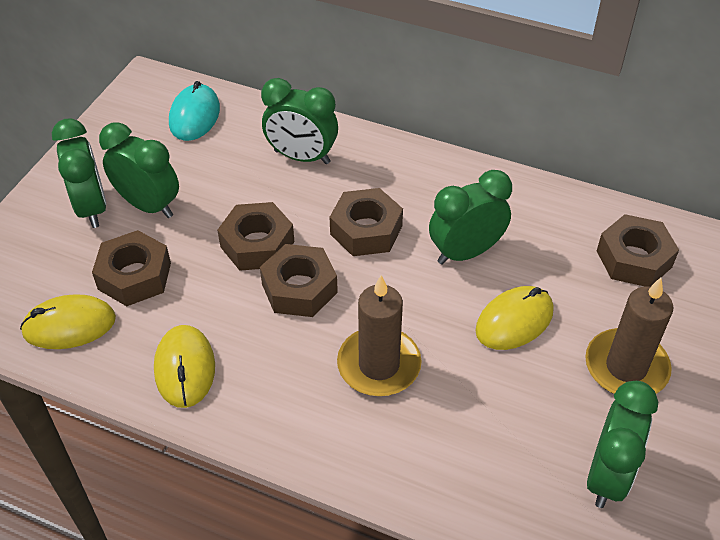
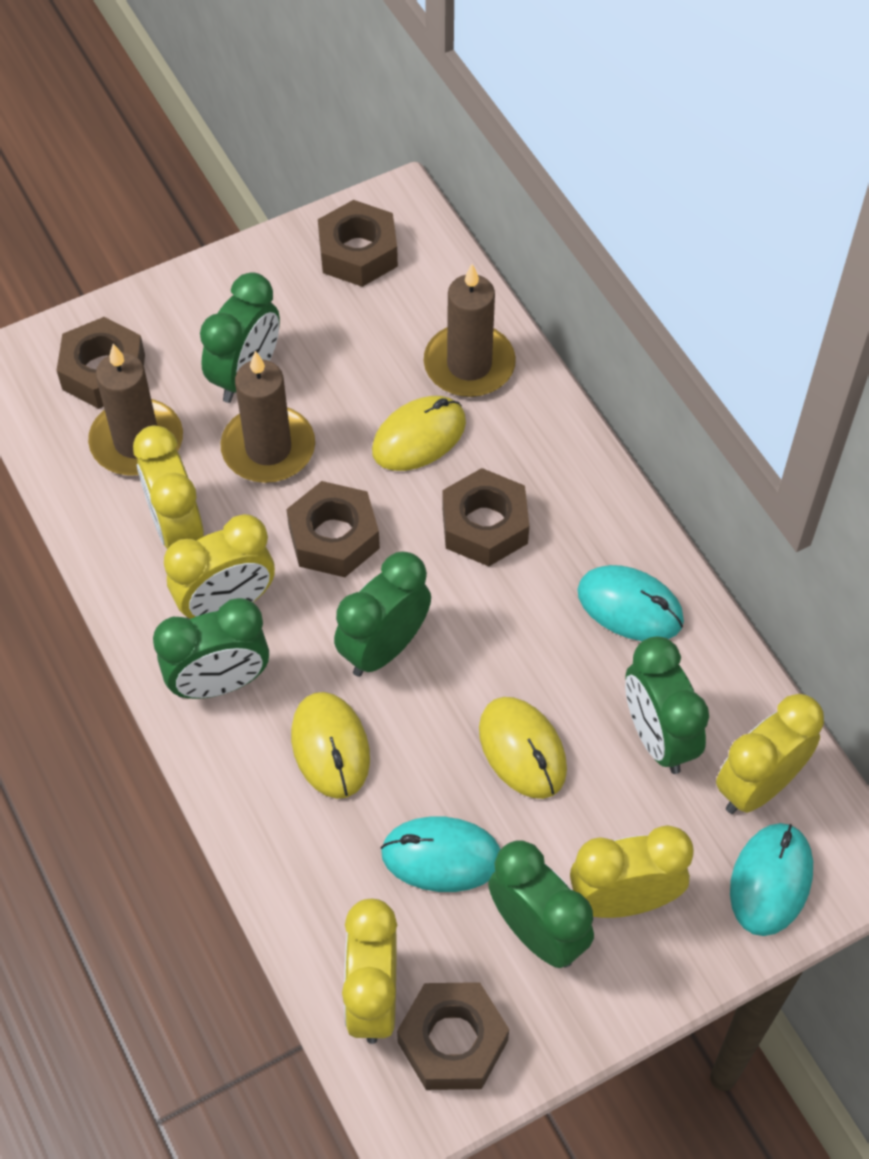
brown candle: [337,275,422,396] [585,278,673,394] = 2 -> [88,344,183,476] [221,351,315,483] [424,264,516,397] = 3
turquoise mouse: [169,81,220,141] = 1 -> [381,816,501,892] [577,565,684,641] [730,823,813,936] = 3
yellow clock: none = 0 -> [133,425,204,549] [164,514,275,619] [342,898,397,1044] [570,825,694,918] [716,694,824,814] = 5

